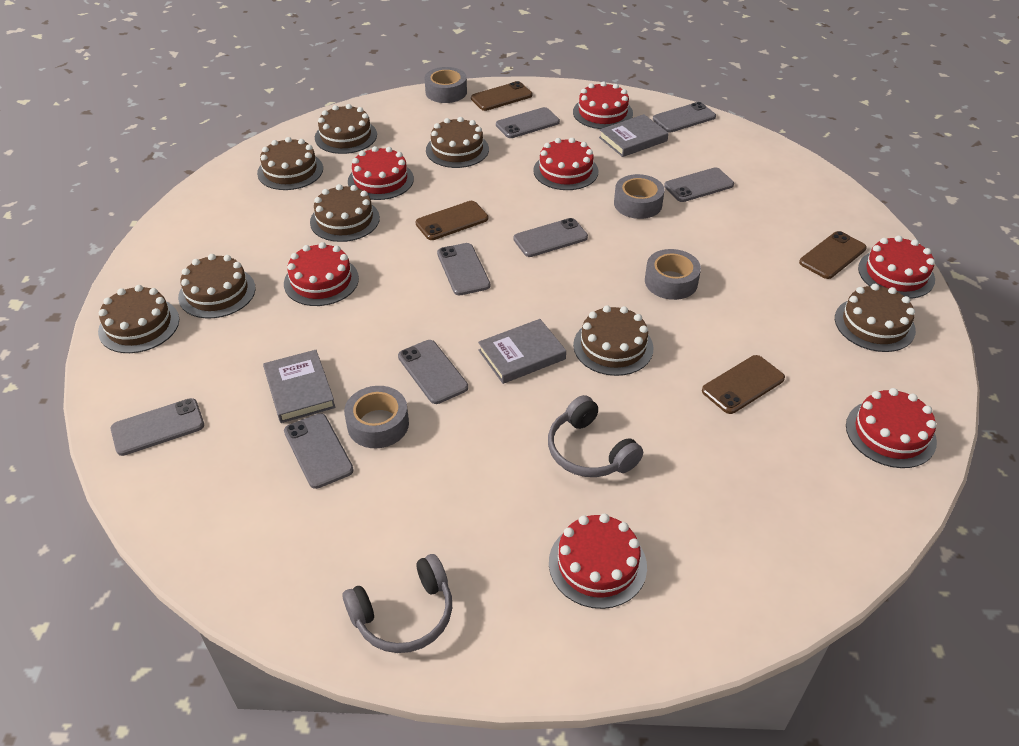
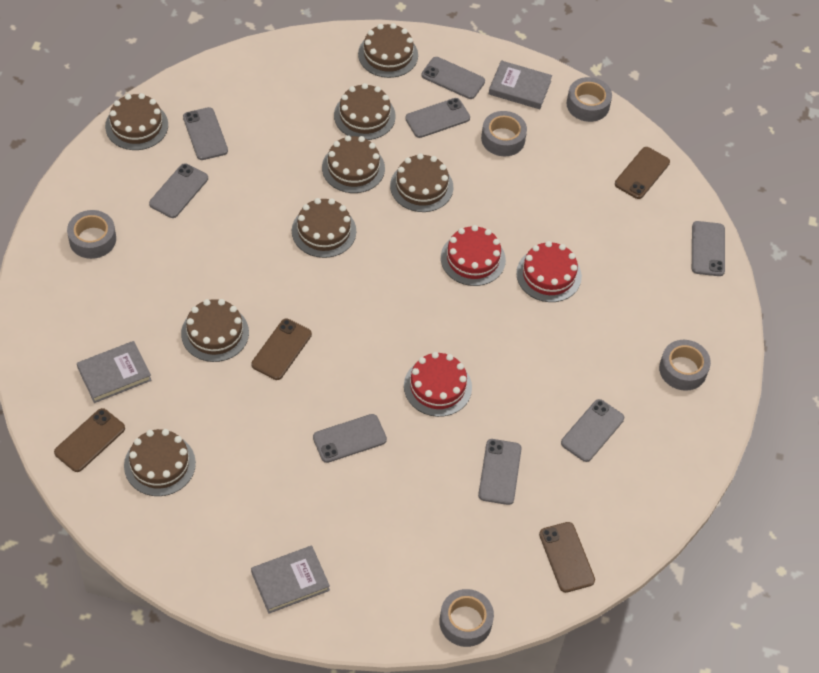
grey headphones: [343,554,452,653] [548,395,643,477] = 2 -> none = 0
grey tape: [344,386,409,448] [425,67,467,103] [614,174,665,219] [645,249,701,300] = 4 -> [67,210,116,259] [439,589,494,647] [481,111,527,156] [566,77,612,122] [659,340,711,391] = 5
red cake: [284,242,359,306] [348,146,414,200] [533,138,598,190] [549,514,647,609] [573,81,633,129] [846,388,937,468] [858,236,935,299] = 7 -> [404,352,472,417] [441,225,506,286] [516,241,582,302] = 3

